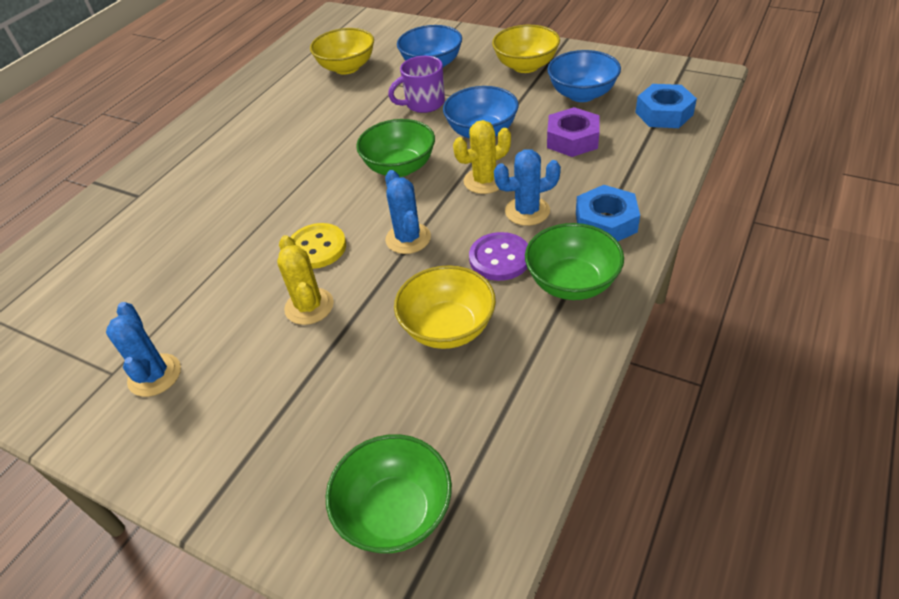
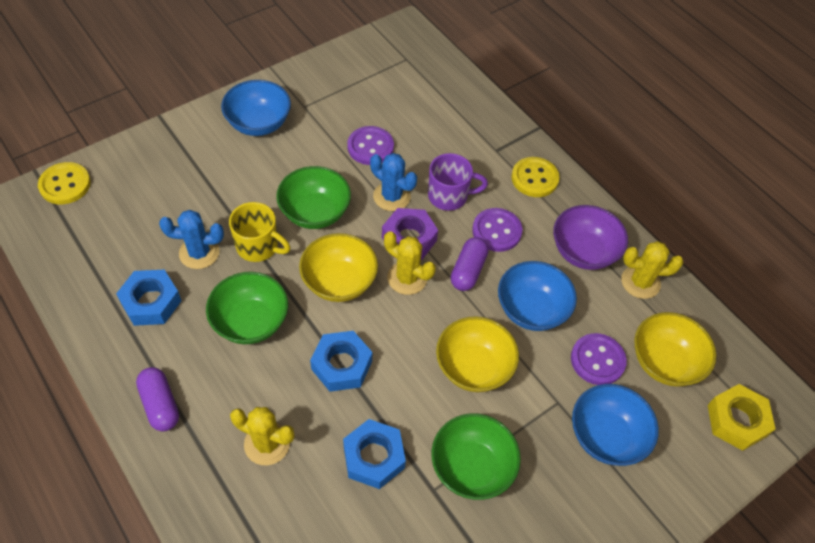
blue cactus: [106,302,181,397] [385,170,431,254] [494,149,561,226] = 3 -> [159,210,224,269] [370,153,417,211] = 2
blue nut: [576,185,640,241] [635,84,697,128] = 2 -> [116,270,181,326] [310,331,372,392] [343,419,406,489] = 3
purple bowl: none = 0 -> [553,205,628,270] = 1
purple button: [469,232,528,281] = 1 -> [347,126,394,165] [472,208,522,252] [571,333,627,385] = 3
purple capsule: none = 0 -> [136,367,179,431] [451,237,489,291] = 2
yellow button: [291,223,346,269] = 1 -> [38,162,91,204] [512,157,559,197] = 2
yellow cactus: [277,235,334,325] [453,120,511,194] = 2 -> [230,407,294,465] [384,231,436,295] [621,241,683,299] = 3
yellow mug: none = 0 -> [229,202,291,262] = 1
yellow nut: none = 0 -> [708,384,775,451] = 1

